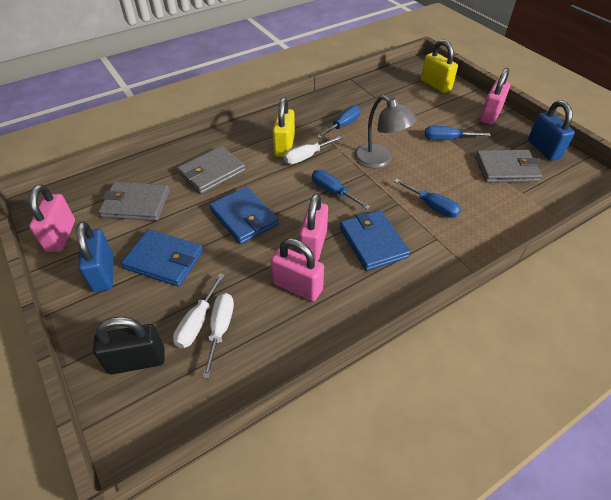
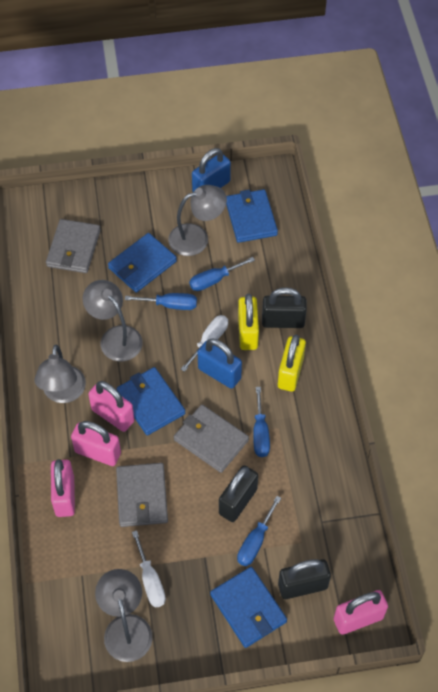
black padlock: [93,317,165,374] = 1 -> [219,465,258,522] [262,287,307,328] [278,559,331,599] = 3
blue wallet: [121,229,203,286] [209,187,279,244] [340,210,410,271] = 3 -> [108,233,177,293] [117,367,185,435] [210,567,287,648] [226,189,278,243] = 4
grey lamp: [354,95,417,169] = 1 -> [34,345,86,403] [83,280,143,362] [95,569,153,662] [168,185,227,256] = 4
white screwdriver: [173,274,225,348] [202,293,234,379] [284,136,342,164] = 3 -> [132,530,166,608] [181,315,228,372] = 2

